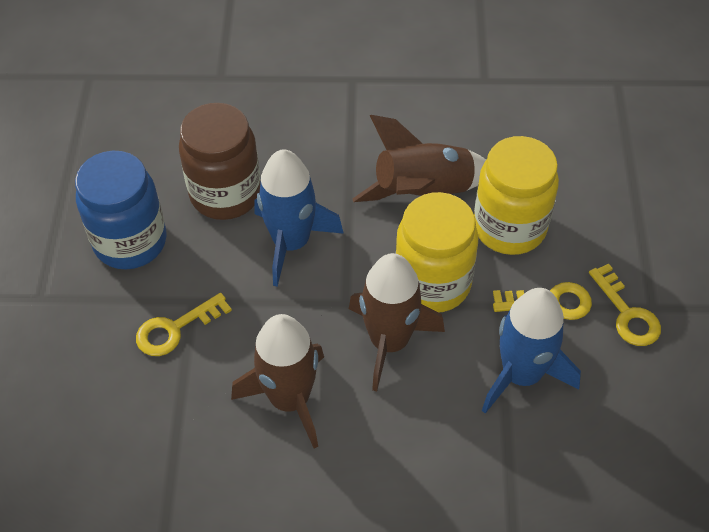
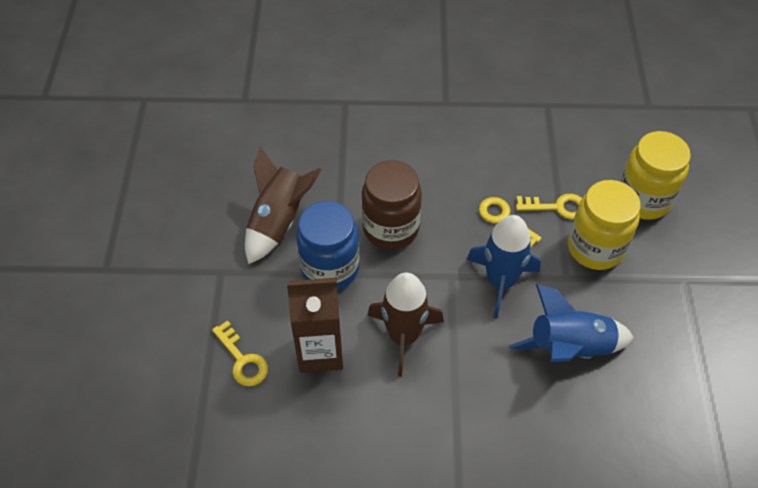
brown carton: none = 0 -> [287,278,343,373] = 1
brown rocket: [231,314,324,448] [349,253,445,391] [353,115,486,202] = 3 -> [245,147,322,264] [367,273,444,377] = 2

